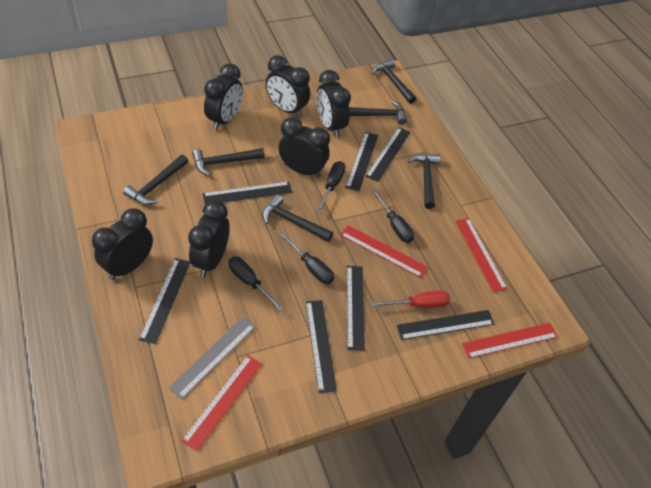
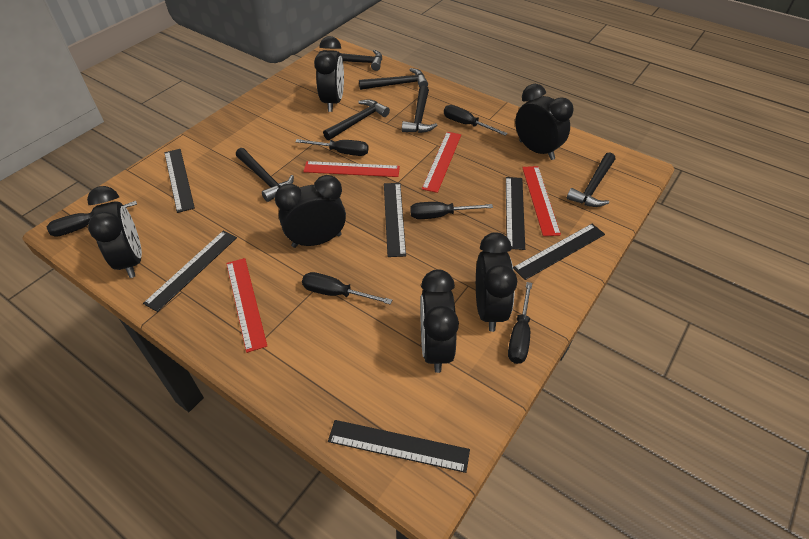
black ruler: [139,258,190,344] [203,182,292,205] [306,300,337,393] [345,132,378,191] [347,266,365,351] [365,127,411,182] [396,310,494,340] = 7 -> [143,231,237,312] [164,149,195,213] [328,420,470,473] [384,183,406,257] [506,177,525,250] [513,224,605,280] = 6
black screwdriver: [228,256,284,311] [279,232,334,284] [317,161,345,212] [372,189,414,243] = 4 -> [47,201,137,237] [295,139,369,156] [302,272,392,305] [410,202,493,219] [444,105,508,136] [508,282,532,364] = 6
grey ruler: [168,317,255,400] = 1 -> none = 0
red screwdriver: [372,291,450,308] = 1 -> none = 0

